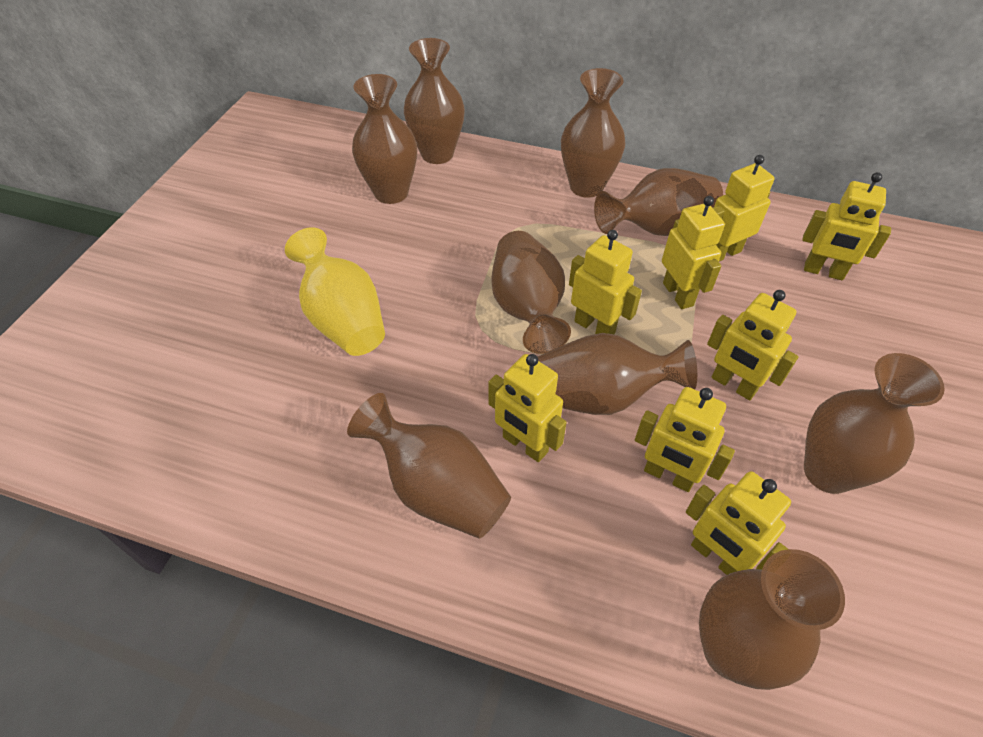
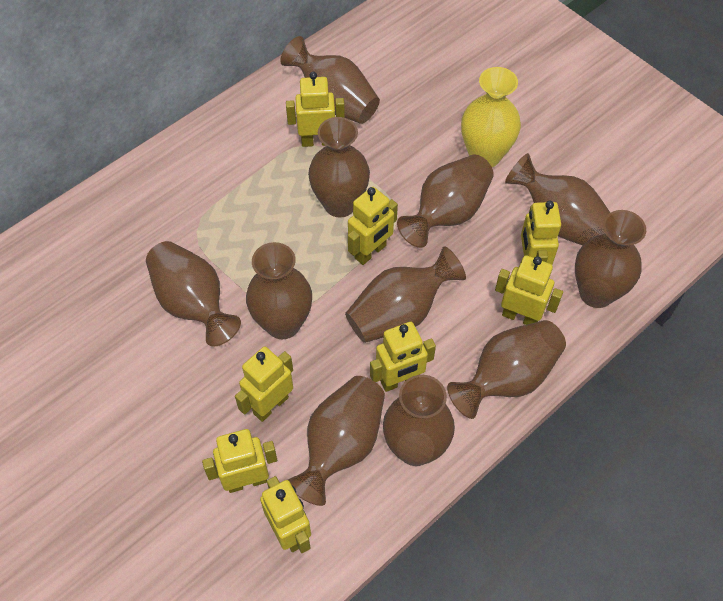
brown vase: [347,393,511,539] [352,74,417,204] [404,38,465,164] [491,231,571,354] [537,333,697,415] [561,68,625,198] [594,168,723,236] [699,549,845,690] [804,353,945,494] = 9 -> [146,241,241,346] [246,242,312,339] [280,36,380,124] [288,376,385,506] [308,117,370,217] [345,247,466,343] [383,375,455,466] [397,155,494,248] [447,320,566,419] [505,153,610,245] [575,210,646,308] = 11

